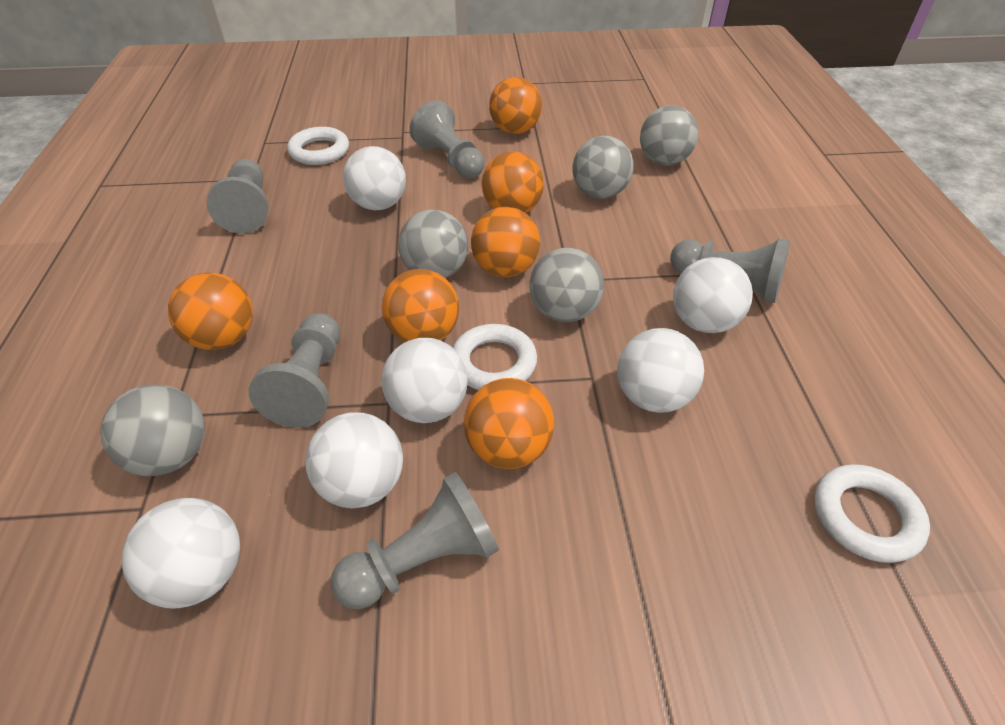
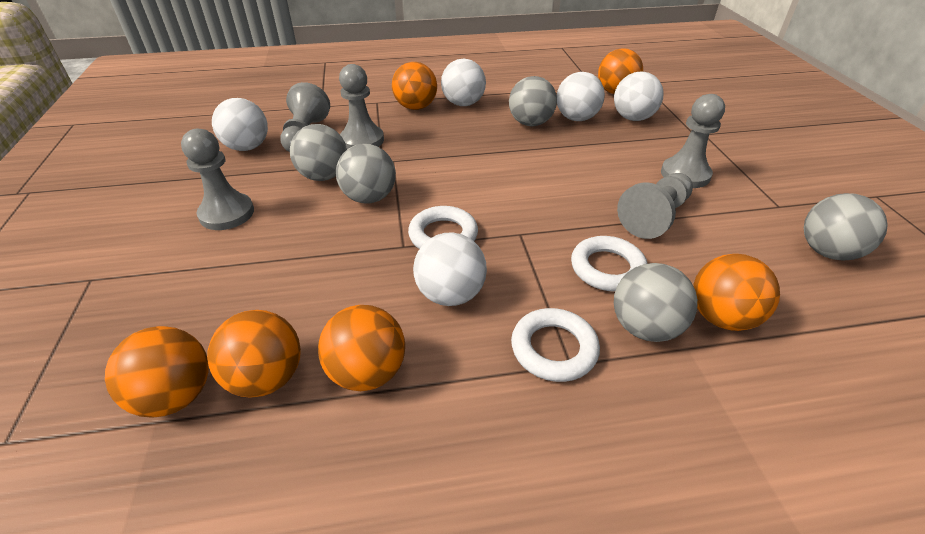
white ball: [121,498,240,609] [305,413,403,509] [343,146,406,210] [382,338,468,423] [617,328,704,413] [673,257,753,333] = 6 -> [212,98,268,151] [413,232,487,306] [441,59,486,106] [557,72,605,121] [614,72,664,121] = 5

